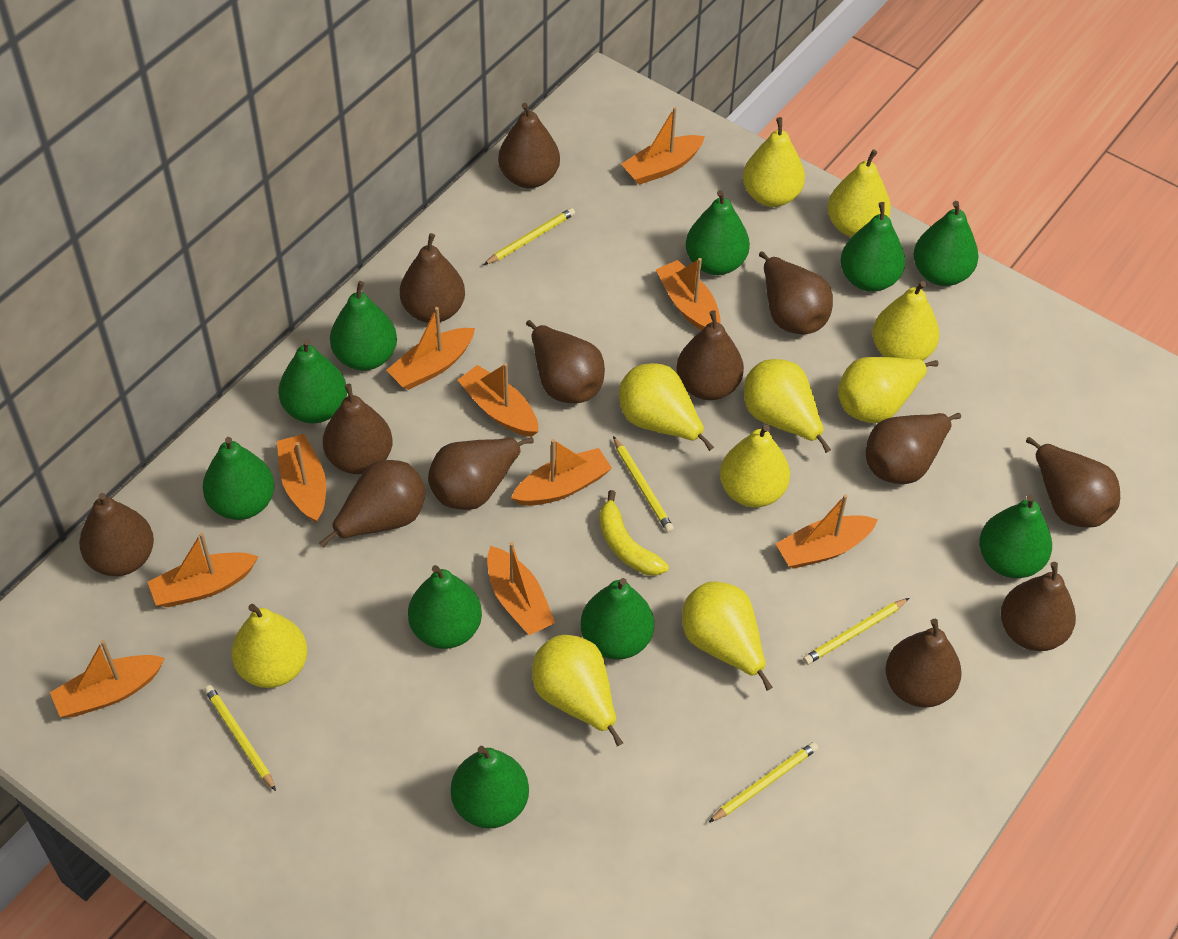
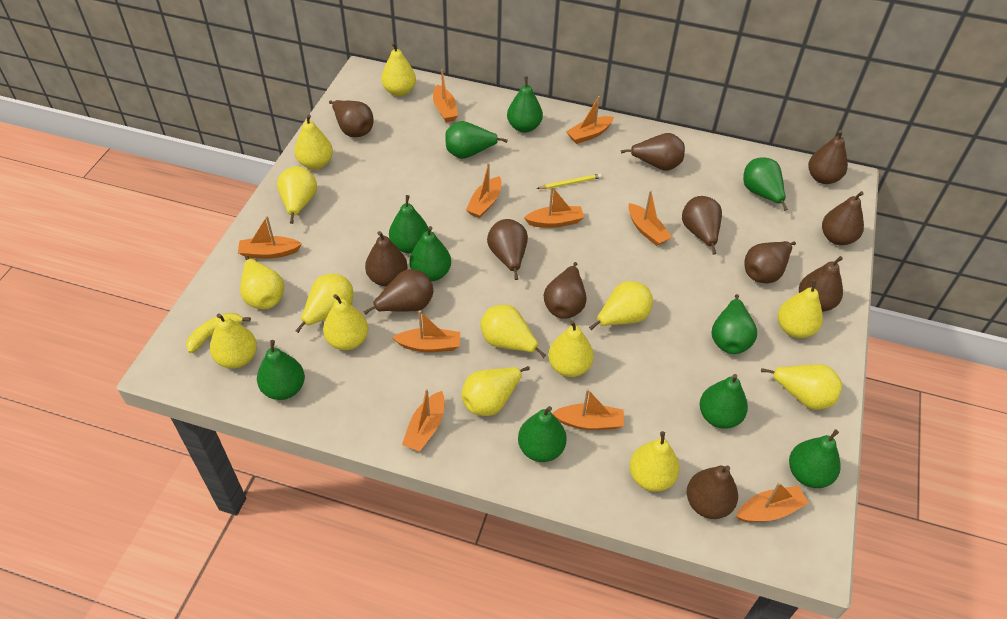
brown pear: [79,493,154,576] [319,460,425,548] [323,384,392,474] [400,233,465,323] [428,437,534,510] [498,103,560,188] [526,320,605,403] [676,310,744,400] [759,251,833,334] [866,413,961,484] [885,619,962,708] [1001,562,1076,651] [1026,437,1120,528] = 13 -> [329,100,374,137] [364,269,434,315] [365,231,408,286] [487,219,528,280] [544,262,586,319] [621,133,685,171] [682,196,722,255] [687,466,738,519] [744,241,796,283] [799,256,843,312] [808,130,848,184] [822,191,864,245] = 12
yellow pear: [231,604,308,688] [532,635,623,746] [619,363,714,451] [682,582,773,691] [720,425,790,508] [743,117,805,207] [744,359,831,453] [827,149,891,237] [838,357,939,423] [872,281,939,361] = 10 -> [210,313,257,369] [240,256,284,309] [277,166,317,224] [295,114,333,169] [295,274,353,333] [323,294,368,350] [381,42,416,96] [461,366,530,416] [481,305,546,358] [548,320,594,377] [589,281,653,330] [629,431,680,492] [761,364,842,410] [778,280,823,338] = 14
yellow pencil: [204,685,276,791] [483,208,575,265] [613,436,674,533] [709,742,818,822] [803,598,909,665] = 5 -> [537,174,602,189] = 1

